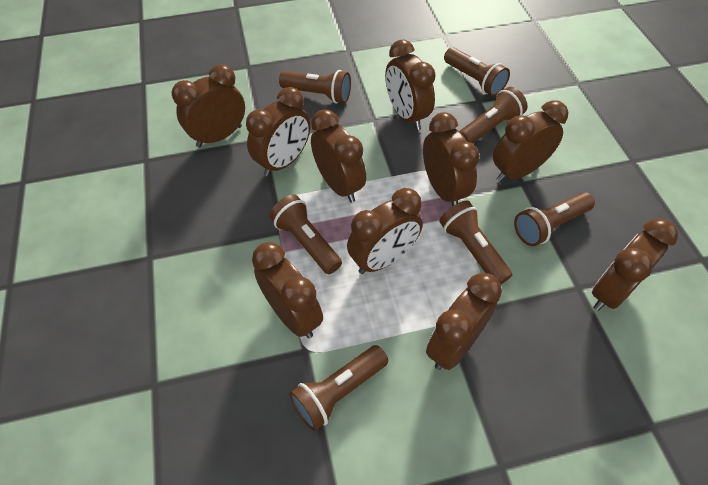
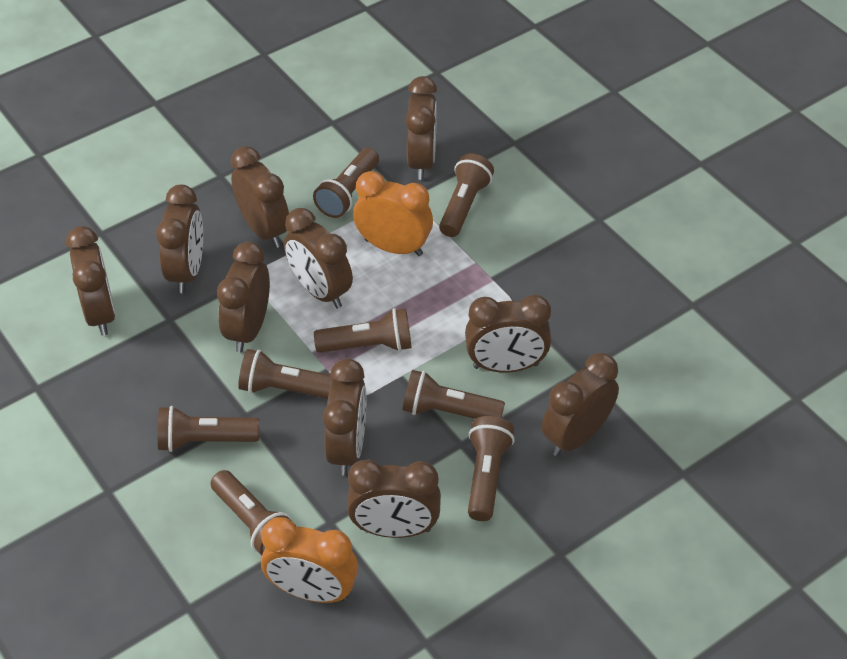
brown flashlight: [270,195,342,274] [279,70,351,104] [289,345,388,431] [439,201,512,284] [444,47,510,97] [459,87,527,144] [514,192,595,246] = 7 -> [158,406,259,452] [210,470,296,556] [238,349,333,398] [313,148,379,218] [314,308,412,353] [402,370,505,419] [439,153,494,237] [468,416,515,521] = 8
orange clock: none = 0 -> [261,517,358,603] [353,171,433,256] = 2

